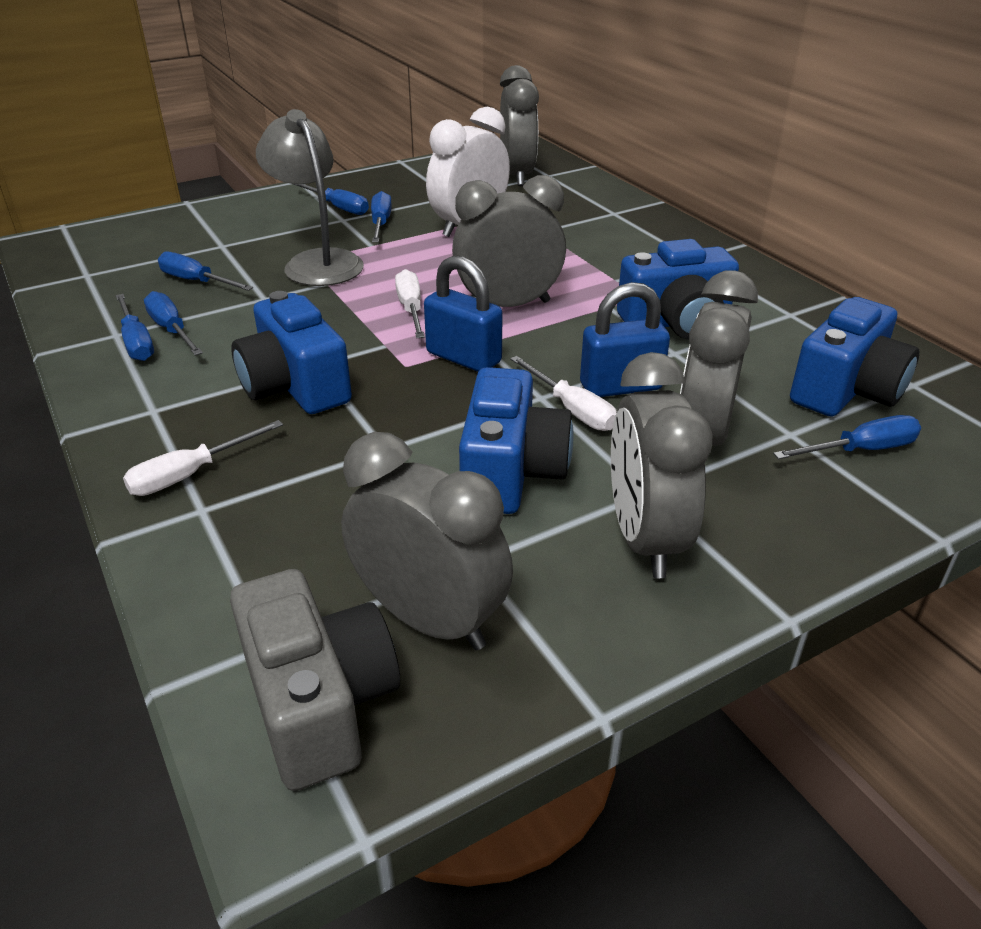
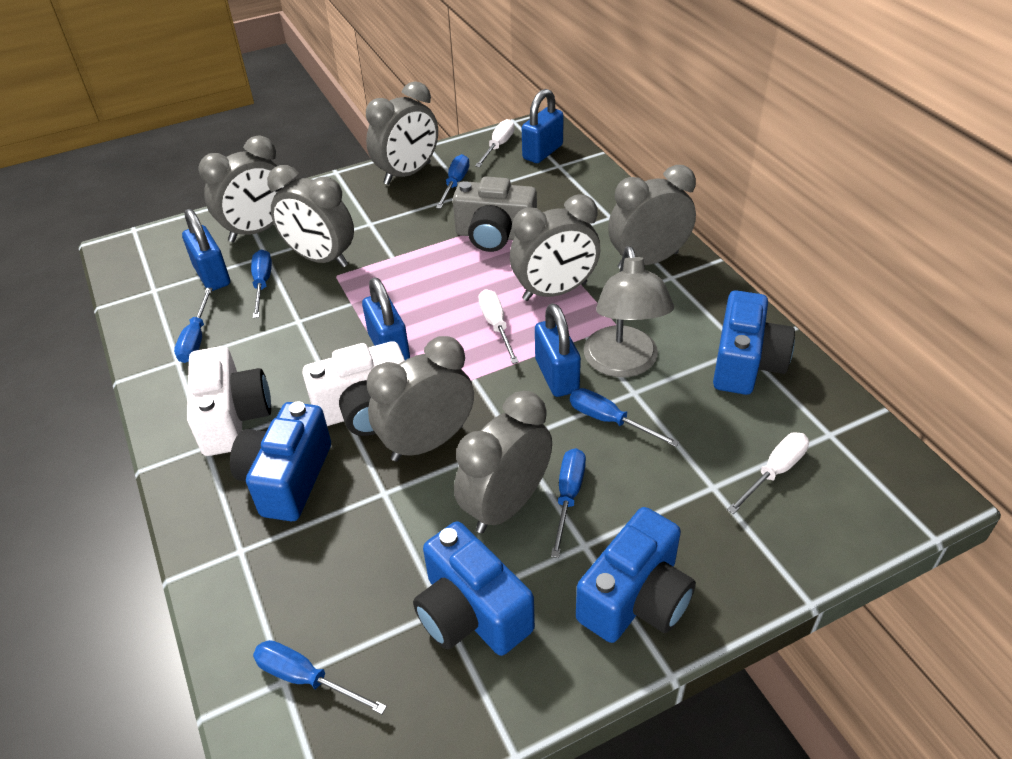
blue padlock: [424,256,502,372] [580,282,670,397] = 2 -> [182,209,230,291] [362,277,410,360] [522,89,564,163] [535,303,581,397] = 4
grey clock: [341,432,513,650] [452,175,566,307] [500,65,539,186] [611,352,712,578] [680,270,758,446] = 5 -> [199,136,288,242] [267,165,354,267] [366,81,438,185] [367,336,474,462] [454,391,552,533] [510,195,600,301] [608,165,696,268] = 7
white camera: none = 0 -> [187,346,271,456] [302,341,405,436] = 2
white clock: [426,107,510,237] = 1 -> none = 0

